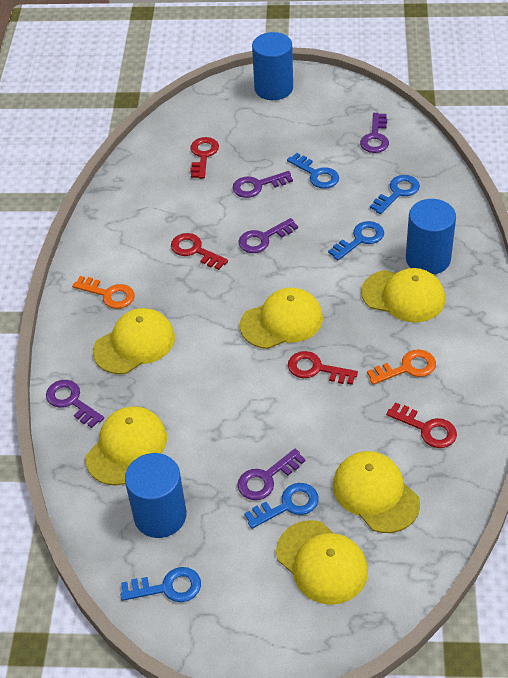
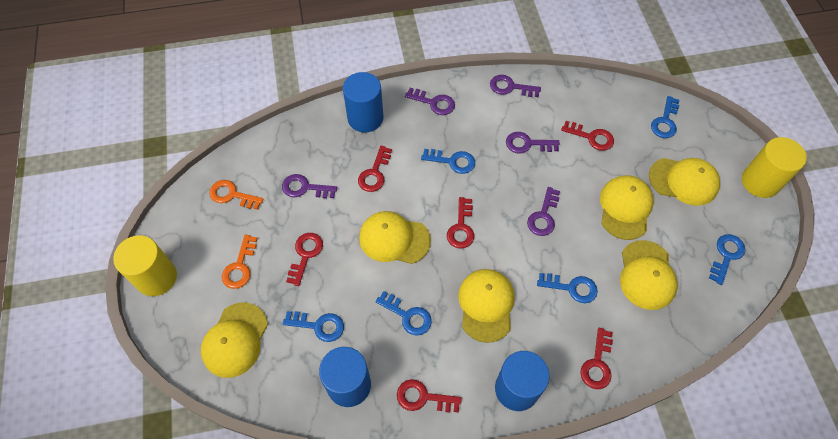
blue key: [120,567,201,602] [244,483,319,529] [287,153,339,189] [328,221,384,260] [370,175,420,214] = 5 -> [283,311,344,342] [375,291,432,335] [421,149,475,174] [537,273,598,303] [651,96,679,138] [709,234,745,285] = 6
red key: [171,233,228,270] [190,137,219,179] [288,351,358,385] [386,402,457,448] = 4 -> [286,233,323,286] [358,145,392,192] [397,379,462,413] [447,197,474,249] [561,121,614,151] [580,328,613,389] = 6
yellow cylinder: none = 0 -> [113,235,177,296] [742,137,807,198] = 2

